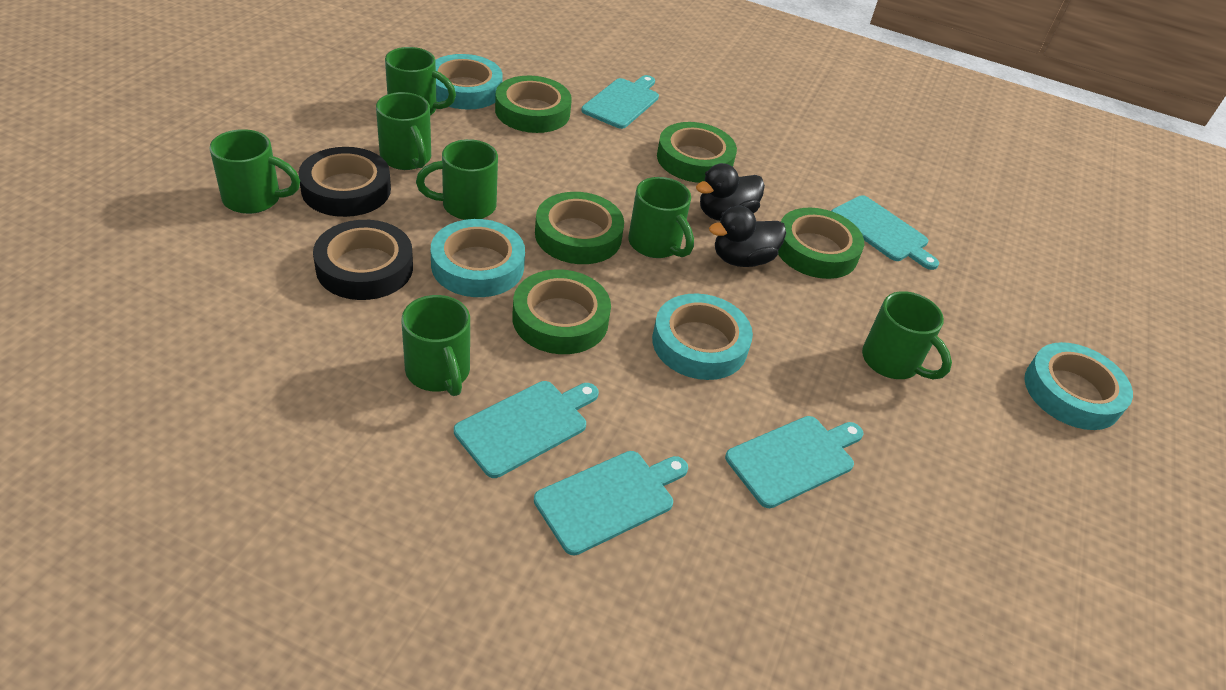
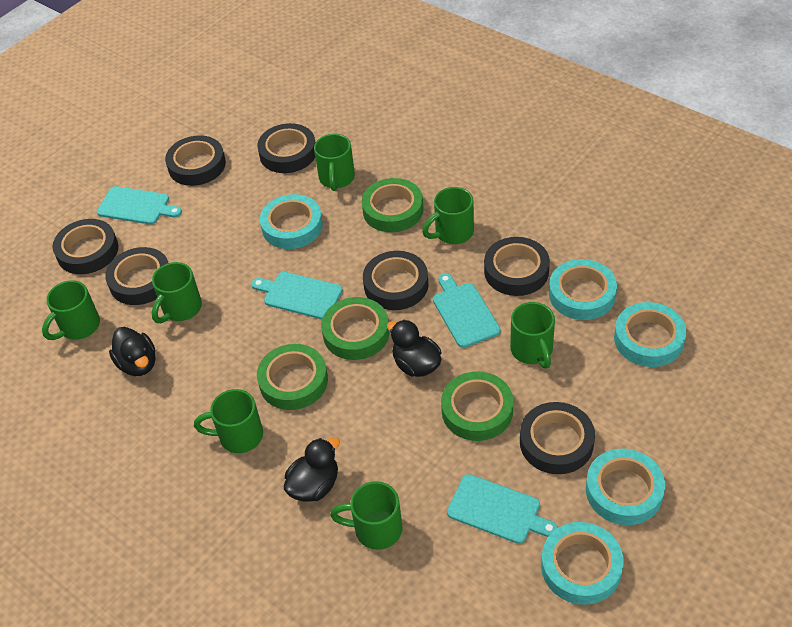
black duck: [696,163,765,221] [709,206,786,267] = 2 -> [109,327,156,376] [284,437,340,502] [387,320,441,377] = 3
black tape: [298,147,391,217] [313,220,413,300] = 2 -> [52,219,118,274] [105,247,168,305] [165,135,226,186] [257,123,316,173] [363,251,428,310] [484,237,550,296] [520,402,595,474] = 7
green tape: [495,76,572,133] [512,269,611,354] [535,192,624,264] [657,122,737,183] [778,208,864,279] = 5 -> [257,344,328,410] [321,297,390,360] [362,178,424,232] [441,371,513,441] = 4
turquoise cutting board: [454,381,599,478] [534,451,688,555] [581,75,659,129] [725,416,864,508] [832,195,939,270] = 5 -> [97,186,182,225] [251,272,343,319] [433,273,501,348] [447,474,558,544] = 4
turquoise tape: [431,219,525,297] [435,54,503,110] [652,293,753,380] [1024,342,1133,430] = 4 -> [260,194,323,249] [541,522,624,605] [549,259,617,320] [586,449,665,525] [614,302,687,367] = 5

